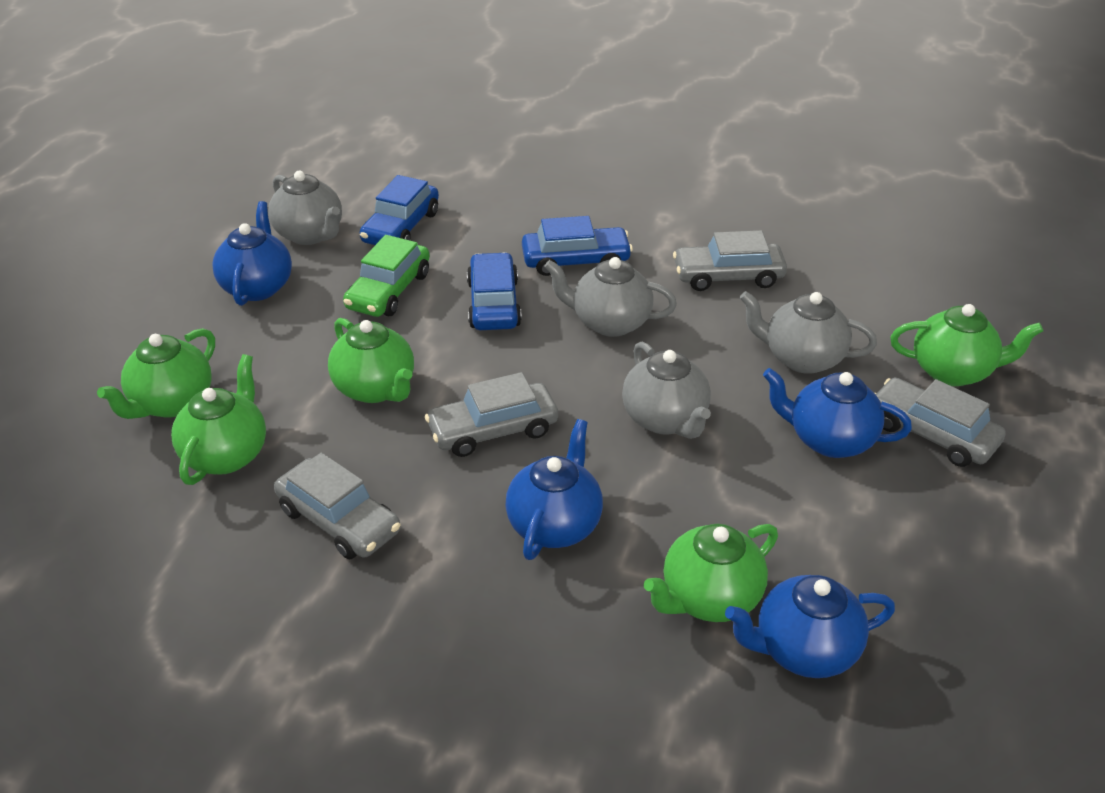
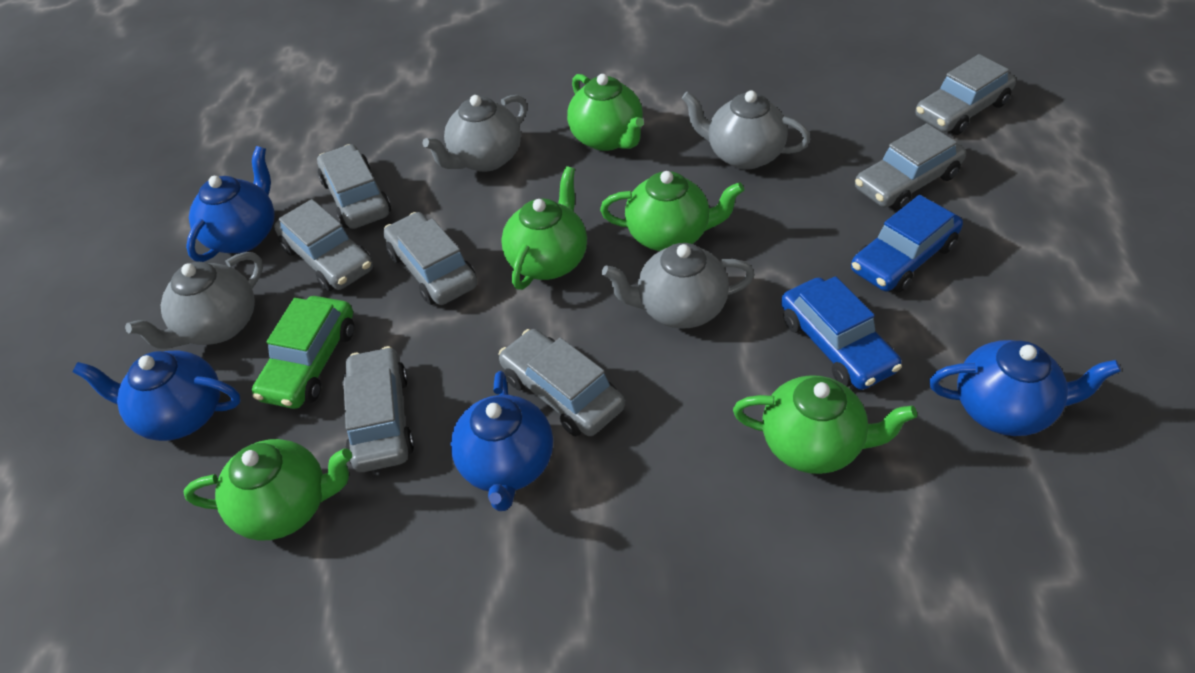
blue car: [360,175,439,245] [467,252,522,330] [522,216,633,276] = 3 -> [781,276,902,390] [851,195,963,293] = 2
grey car: [274,453,400,559] [425,372,558,457] [673,230,787,291] [875,378,1006,467] = 4 -> [274,199,373,291] [317,144,391,229] [343,346,414,472] [383,212,477,305] [499,329,625,437] [855,123,966,211] [916,54,1016,135] = 7

